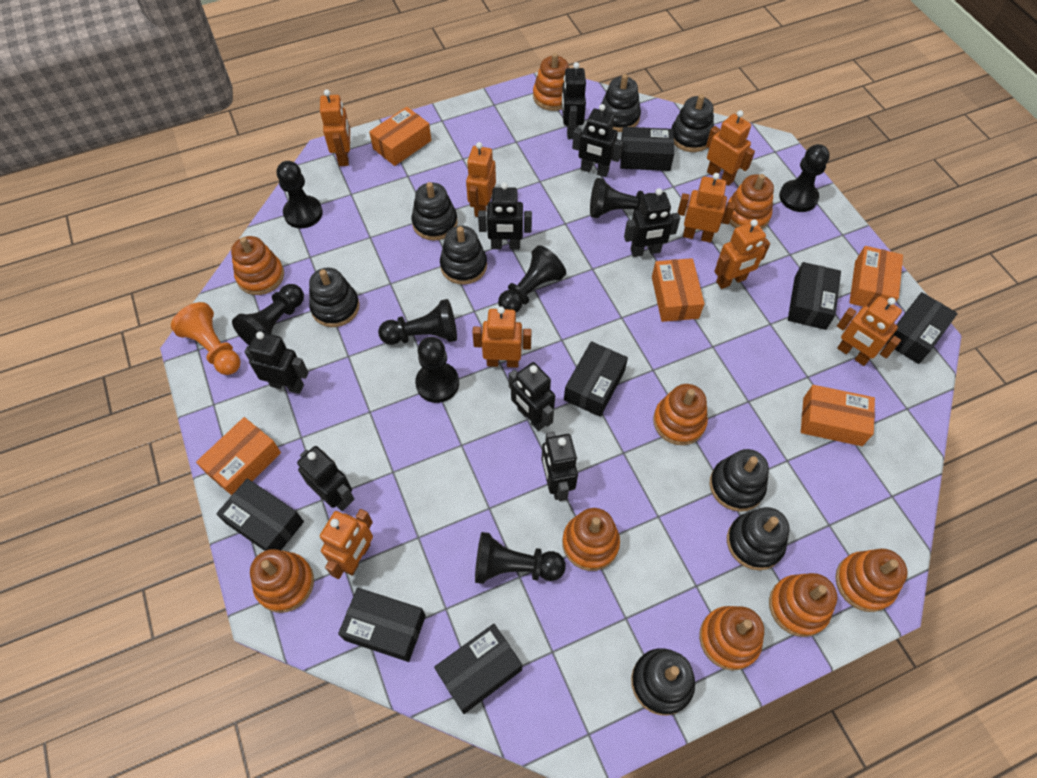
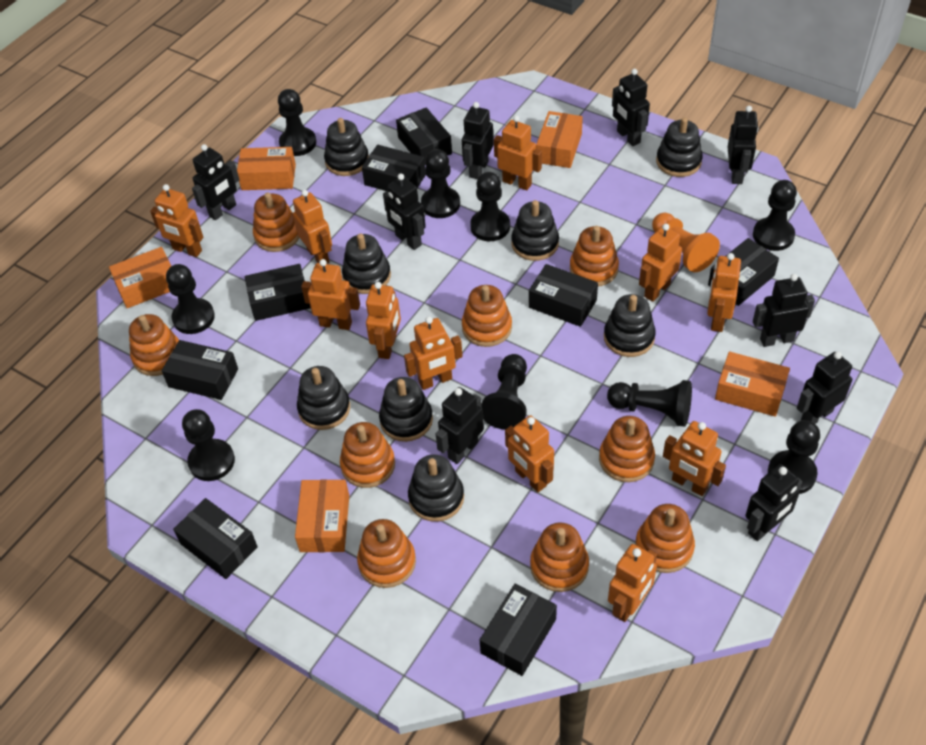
black box: [216,478,304,551] [338,588,426,662] [434,624,522,714] [564,341,628,417] [620,127,674,171] [788,262,841,330] [886,292,958,364] = 7 -> [162,340,238,400] [173,498,258,579] [245,264,311,321] [362,145,426,191] [396,107,452,165] [480,584,557,676] [529,264,598,327] [708,238,779,306] = 8
black pawn: [232,284,304,345] [277,161,323,228] [378,299,457,345] [415,337,459,403] [475,532,566,584] [498,245,566,313] [590,178,654,218] [779,144,830,212] = 8 -> [166,264,215,334] [182,409,235,481] [278,89,316,156] [421,149,460,218] [470,172,510,241] [481,354,527,430] [607,380,692,427] [753,180,797,251] [768,420,820,494] = 9
black robot: [244,332,309,394] [297,446,354,511] [478,182,532,249] [509,362,555,431] [541,432,578,501] [562,62,586,139] [572,104,623,177] [624,188,680,257] = 8 -> [192,144,240,220] [383,173,426,250] [436,387,484,464] [462,102,494,179] [612,69,650,146] [728,106,758,184] [745,464,802,541] [753,274,815,347] [797,352,852,424] = 9
orange robot: [320,90,350,166] [320,509,373,579] [466,142,496,217] [472,306,532,368] [677,173,735,243] [706,110,755,186] [714,219,770,289] [837,296,902,366] = 8 -> [150,184,203,257] [293,190,332,264] [301,259,360,330] [366,282,401,359] [404,316,463,390] [494,115,542,191] [505,415,554,492] [608,544,657,622] [639,224,682,302] [663,421,726,496] [707,253,741,332] = 11

